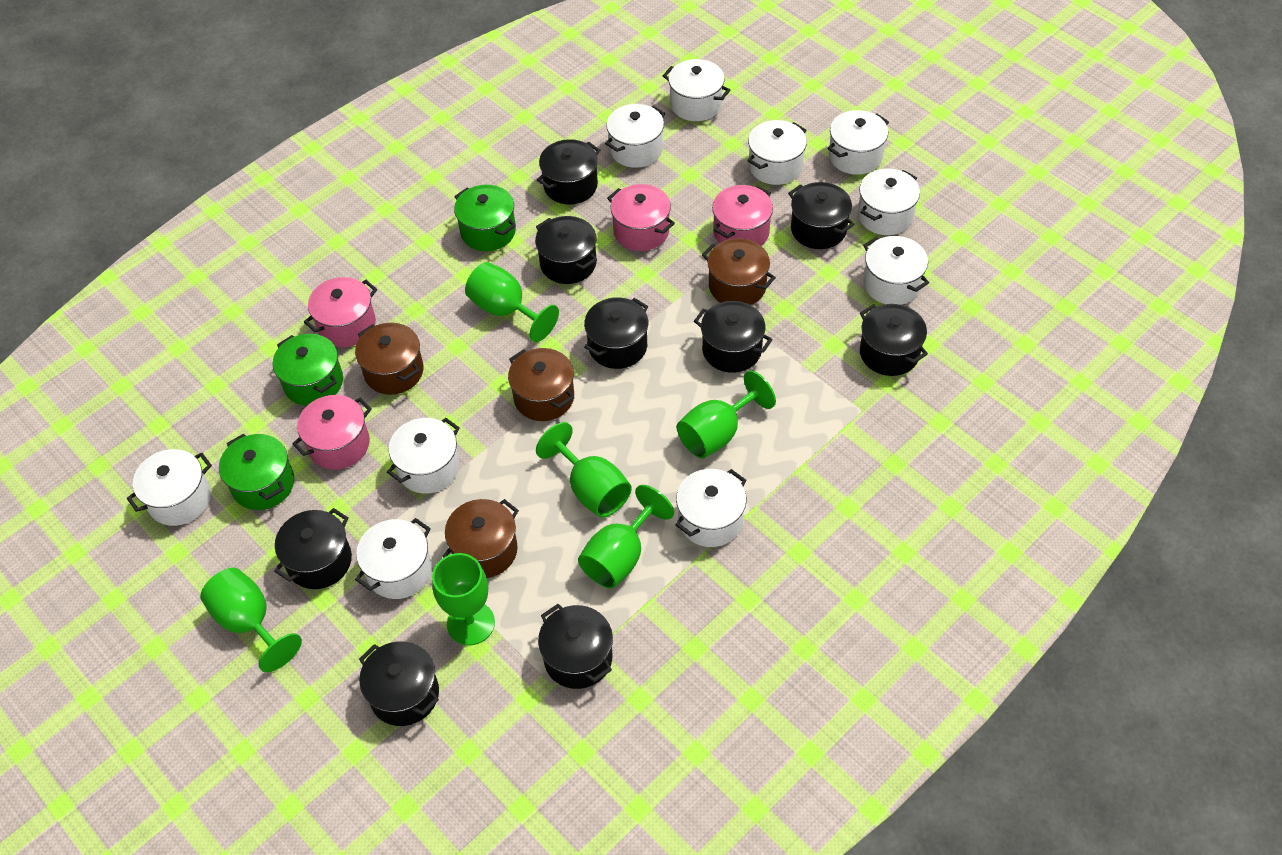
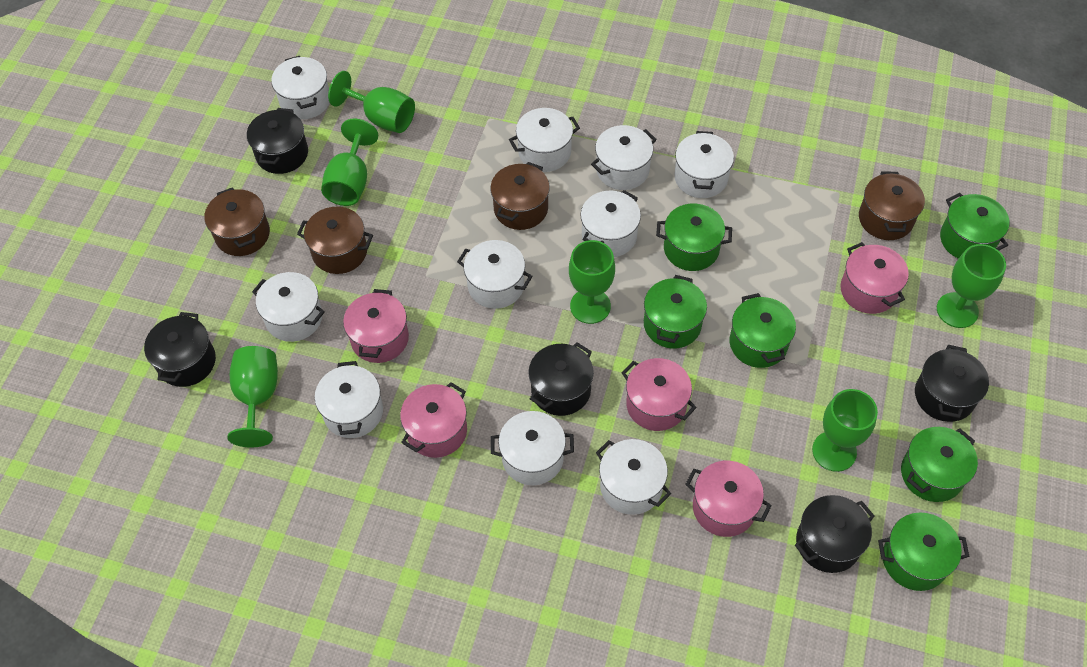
black pot: [274,508,352,589] [359,641,439,726] [535,216,597,284] [537,139,600,205] [538,604,613,689] [584,297,648,369] [694,301,773,373] [788,182,855,249] [860,304,928,376] = 9 -> [144,312,216,387] [247,108,308,174] [529,342,594,416] [795,495,874,573] [915,345,989,422] = 5
green pot: [219,433,294,510] [273,334,343,406] [454,185,516,251] = 3 -> [644,275,707,349] [656,204,732,271] [729,293,796,368] [878,513,970,591] [901,427,978,502] [940,193,1009,259] = 6
pink pot: [292,395,372,470] [304,277,377,347] [607,184,675,251] [712,185,773,246] = 4 -> [343,289,409,363] [400,382,467,458] [622,358,697,431] [685,461,772,537] [840,242,909,314] = 5

